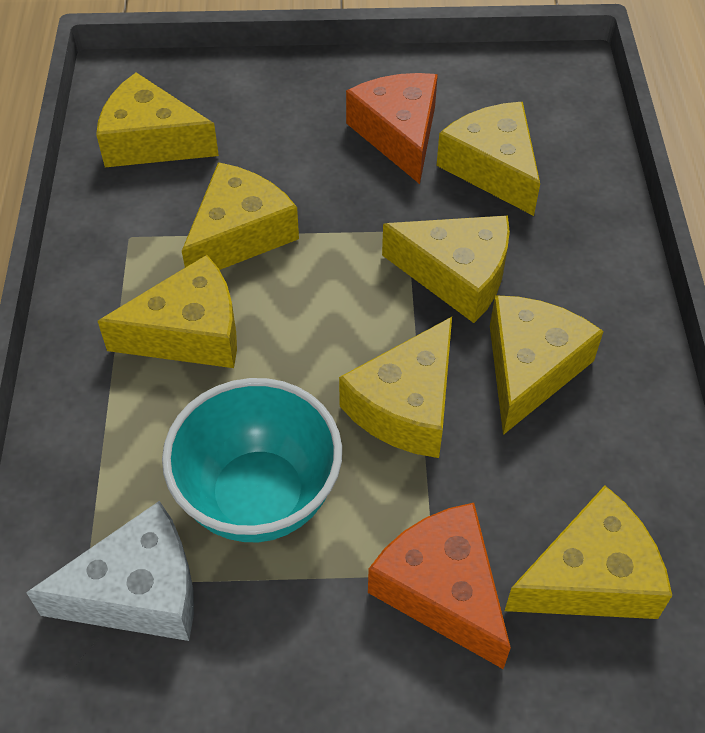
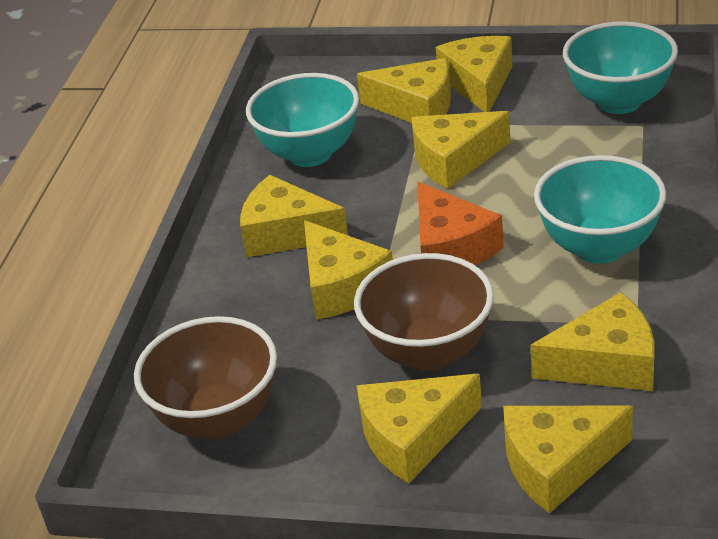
brown bowl: none = 0 -> [134,316,277,439] [354,253,494,371] = 2
orange cheese: [346,73,438,184] [368,503,511,669] = 2 -> [417,182,504,265] = 1
turquoise bowl: [162,378,342,542] = 1 -> [246,73,359,167] [534,155,666,264] [563,21,678,114] = 3
white cheese: [26,501,194,641] = 1 -> none = 0

